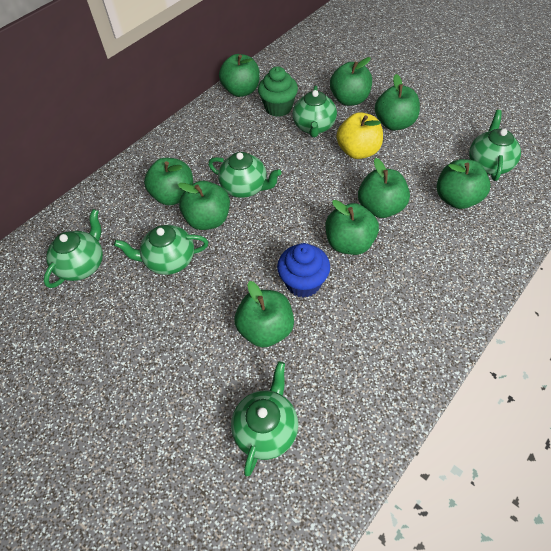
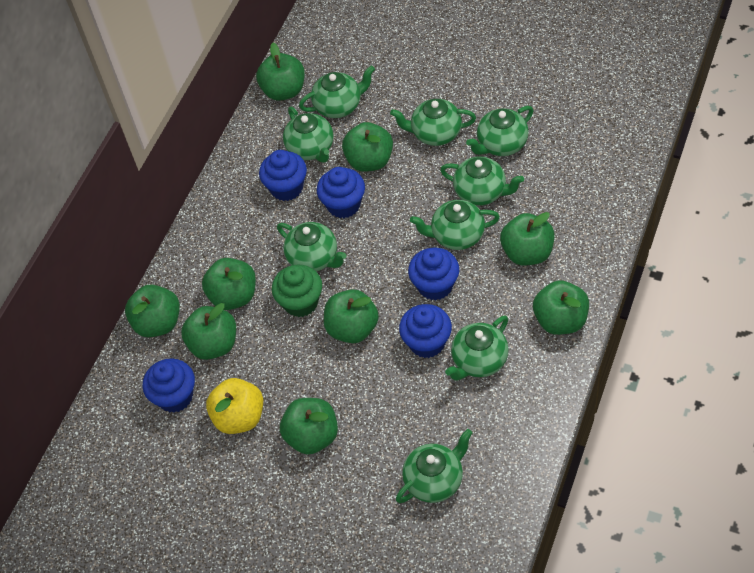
blue cupcake: [277,243,330,298] = 1 -> [143,358,195,413] [259,150,307,201] [317,167,365,218] [399,304,452,358] [408,248,459,301] = 5
green teapot: [44,209,103,288] [114,225,208,275] [208,152,282,198] [231,361,298,476] [293,86,337,137] [469,110,521,181] = 6 -> [277,222,347,272] [283,107,333,163] [299,66,375,118] [390,99,476,146] [396,429,473,503] [410,200,500,250] [440,156,524,206] [445,315,509,381] [466,106,533,156] = 9

